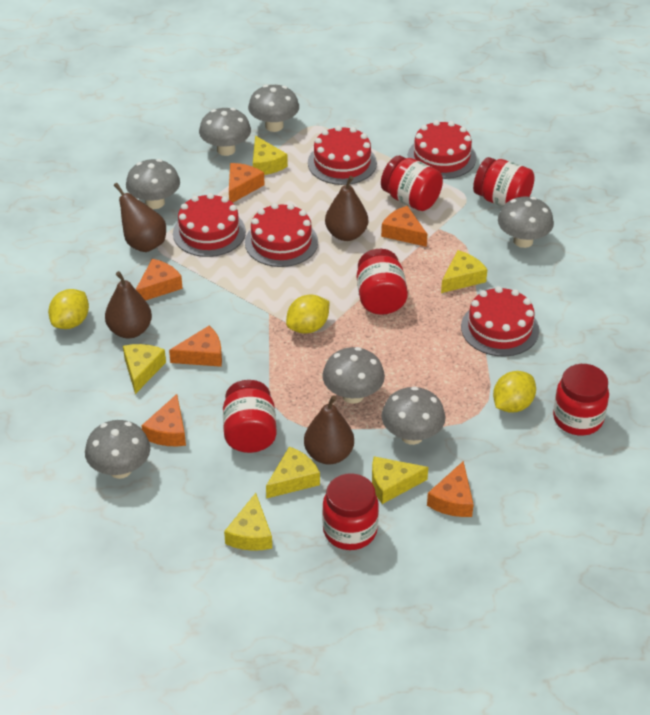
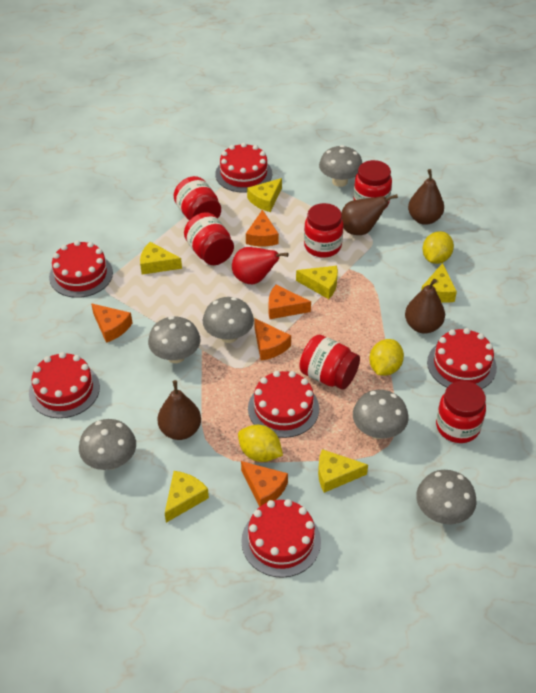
grey mushroom: [85,420,150,479] [126,159,180,209] [199,108,251,156] [248,85,299,132] [322,347,385,404] [382,386,445,445] [498,197,554,248] = 7 -> [79,419,136,470] [148,316,200,363] [203,297,254,343] [319,145,362,187] [353,390,409,439] [416,470,477,524] = 6
orange cheese: [136,259,183,301] [141,394,186,446] [169,326,222,367] [229,163,265,203] [381,206,427,247] [427,461,474,517] = 6 -> [91,303,132,343] [241,461,288,507] [246,210,279,246] [254,318,291,361] [269,285,311,319] = 5
red cake: [173,193,246,257] [245,203,318,267] [308,125,377,185] [408,120,476,179] [461,286,539,356] = 5 -> [29,352,100,418] [49,240,113,298] [215,143,272,193] [241,499,321,578] [248,371,319,438] [427,328,497,389] = 6
red pear: none = 0 -> [232,247,289,284] = 1

